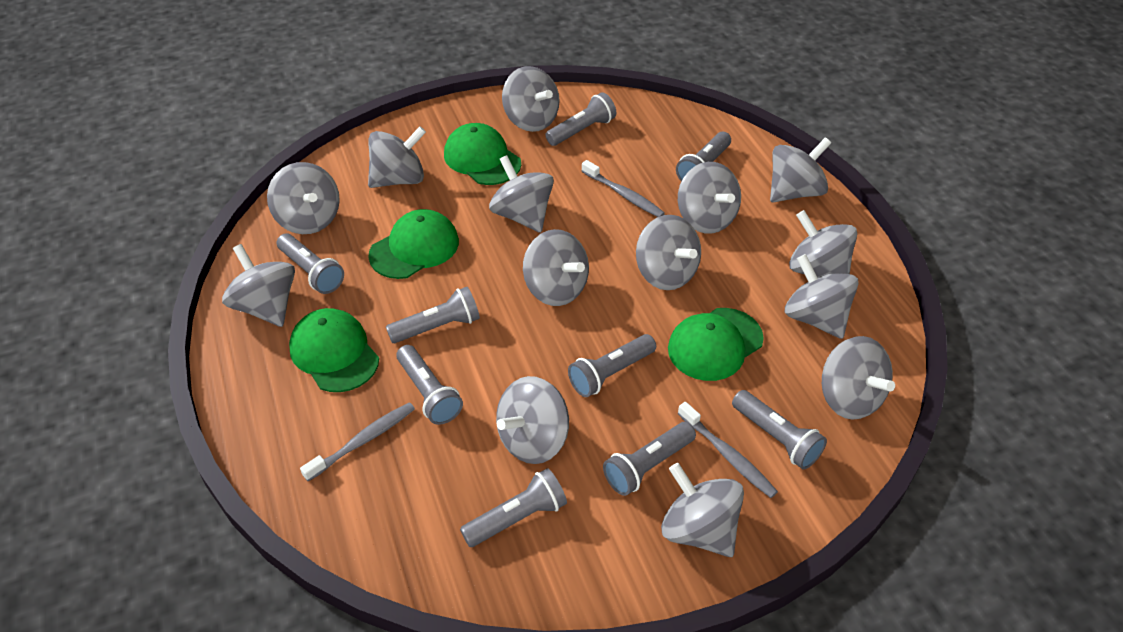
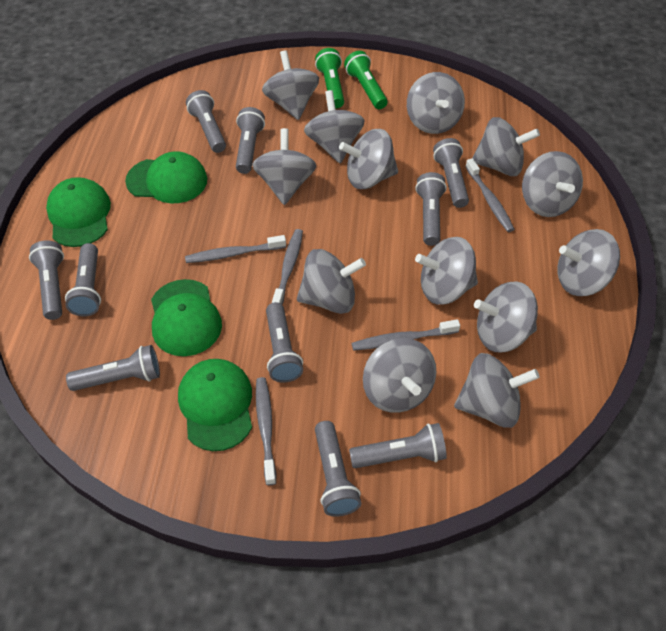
green flashlight: none = 0 -> [315,48,344,108] [344,51,387,109] = 2
grey flashlight: [277,234,344,294] [386,287,480,343] [396,345,463,425] [460,468,567,547] [545,92,616,146] [568,334,656,397] [603,422,696,496] [676,132,731,182] [732,390,827,469] = 9 -> [29,241,64,320] [65,243,101,316] [66,345,160,391] [186,90,226,153] [236,107,265,174] [266,302,303,383] [315,421,361,517] [349,423,447,468] [415,172,447,246] [433,138,469,208] = 10
grey spinning top: [222,244,295,327] [267,162,340,234] [368,126,426,188] [489,155,554,233] [496,376,569,464] [502,66,560,132] [523,229,589,306] [636,215,701,290] [661,463,744,557] [678,162,741,234] [770,137,831,203] [785,254,859,339] [789,210,857,278] [822,336,895,420] = 14 -> [252,128,317,205] [262,50,319,120] [297,249,366,314] [304,90,365,163] [339,129,398,189] [363,338,436,413] [407,72,465,134] [415,237,478,305] [454,353,539,428] [472,117,540,176] [474,282,538,352] [522,151,583,217] [557,229,620,296] = 13
grey toothbrush: [300,402,415,481] [582,160,665,217] [678,402,778,498] = 3 -> [185,235,286,263] [256,377,276,485] [272,229,303,305] [352,319,460,351] [465,158,514,232] = 5

